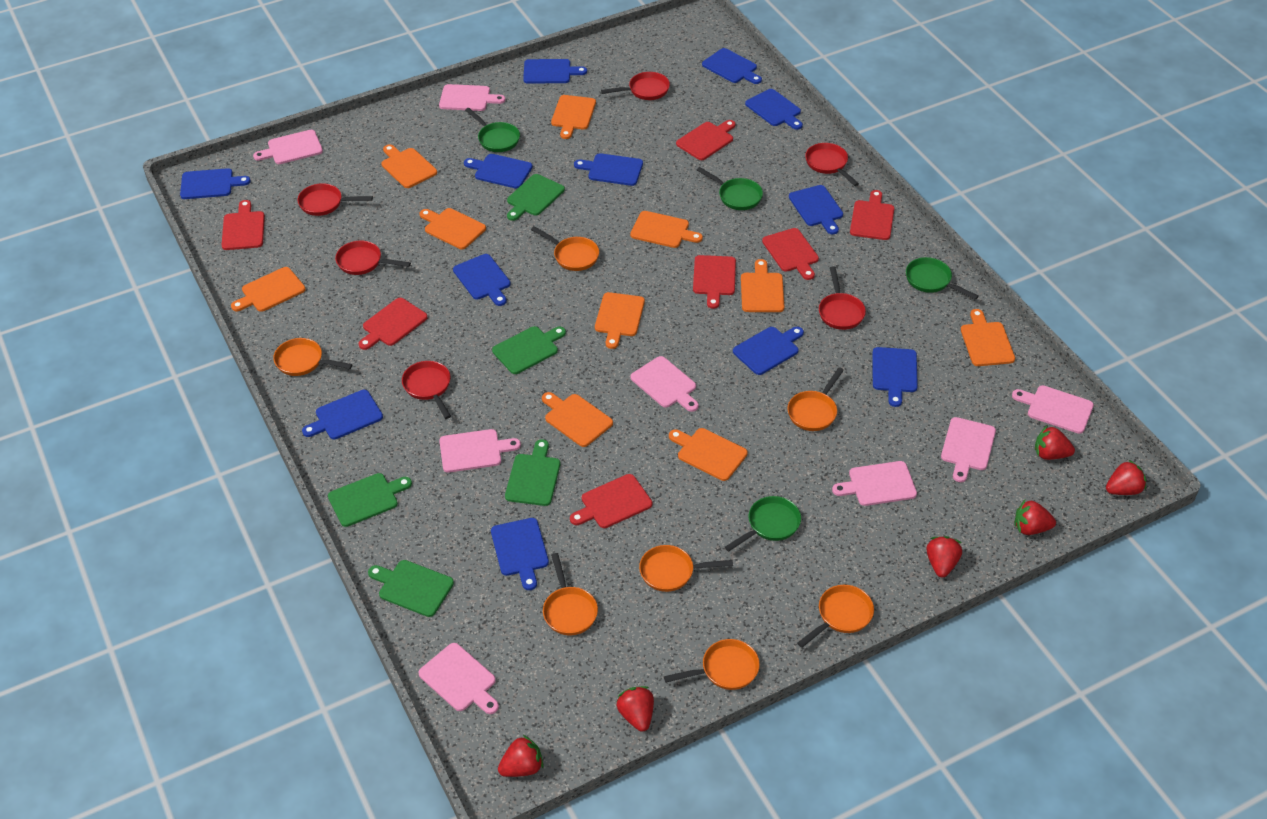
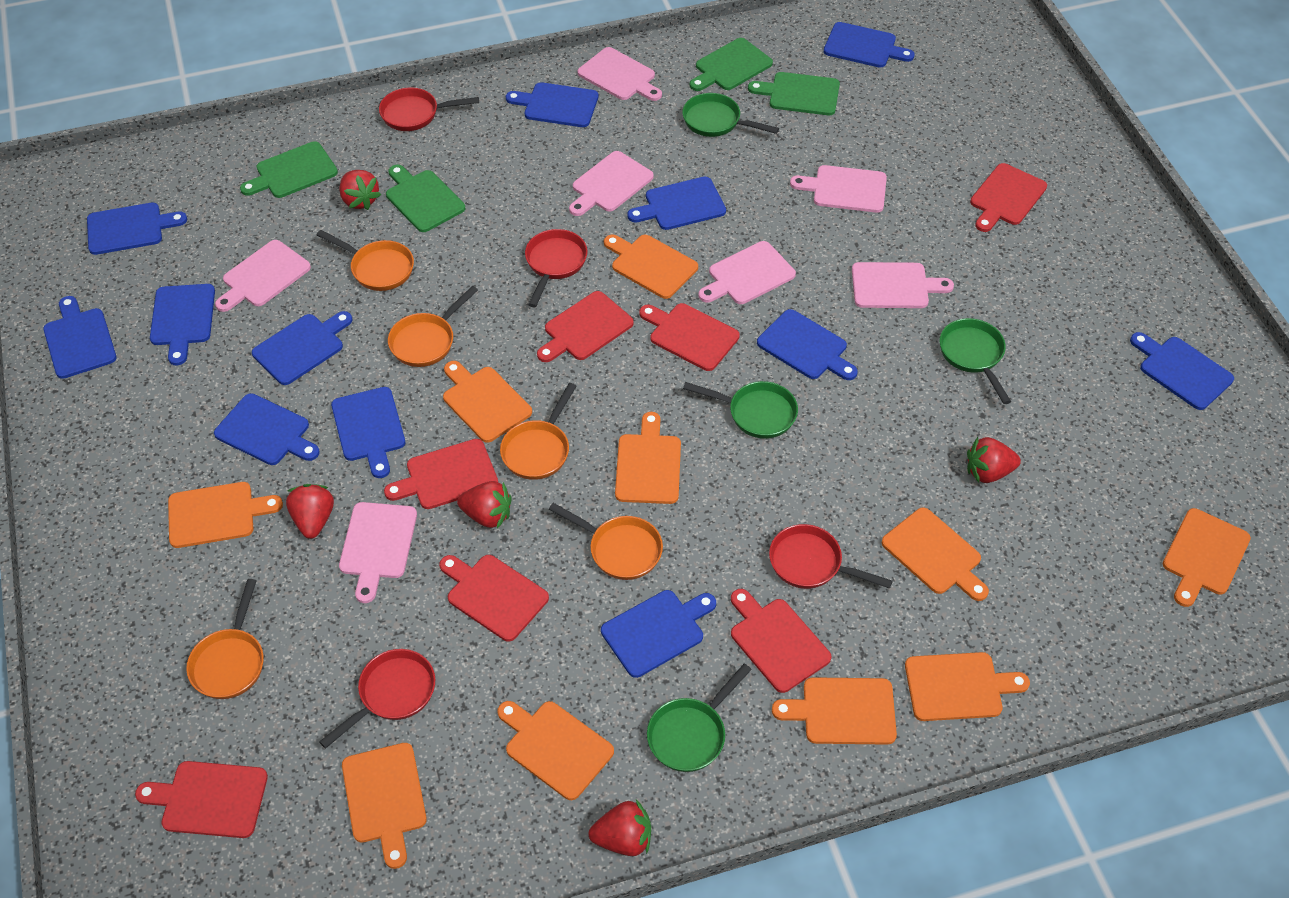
green cutting board: [328,473,412,527] [368,560,454,617] [492,326,566,374] [505,439,560,506] [507,174,565,221] = 5 -> [240,141,338,198] [386,165,465,232] [690,38,773,91] [748,72,840,115] = 4
orange pan: [273,338,353,376] [531,226,599,271] [543,553,598,635] [639,545,733,592] [664,639,760,690] [787,367,844,431] [797,585,874,648] = 7 -> [186,579,264,699] [317,230,414,291] [388,286,478,367] [500,383,577,480] [549,503,663,580] = 5
pink cutting board: [253,130,323,164] [418,643,499,714] [439,84,505,111] [439,429,521,473] [631,356,699,412] [832,461,917,506] [941,417,996,482] [1012,385,1094,434] = 8 -> [215,240,311,312] [339,502,417,603] [569,151,654,216] [578,47,662,101] [699,241,796,304] [790,165,887,213] [852,262,954,308] = 7
red pan: [297,183,373,216] [335,240,411,275] [402,361,451,419] [601,72,670,100] [805,143,859,186] [819,266,866,330] = 6 -> [319,649,435,749] [379,88,479,131] [525,229,587,307] [769,524,893,589] = 4
red strawberry: [498,735,543,777] [616,686,654,732] [926,536,962,577] [1014,500,1056,535] [1035,425,1075,460] [1106,460,1146,495] = 6 -> [286,484,334,539] [339,170,381,210] [457,481,512,528] [589,800,651,856] [967,437,1021,483] = 5

